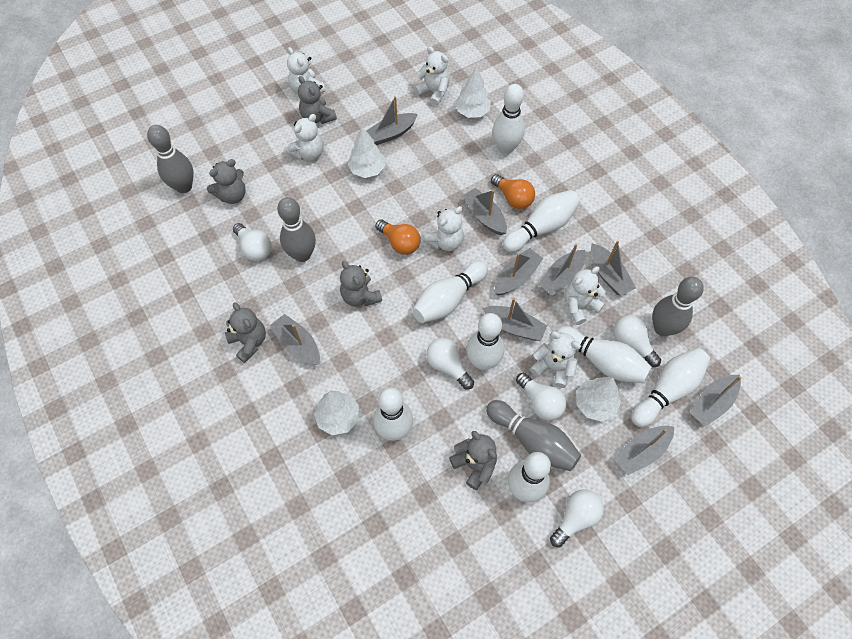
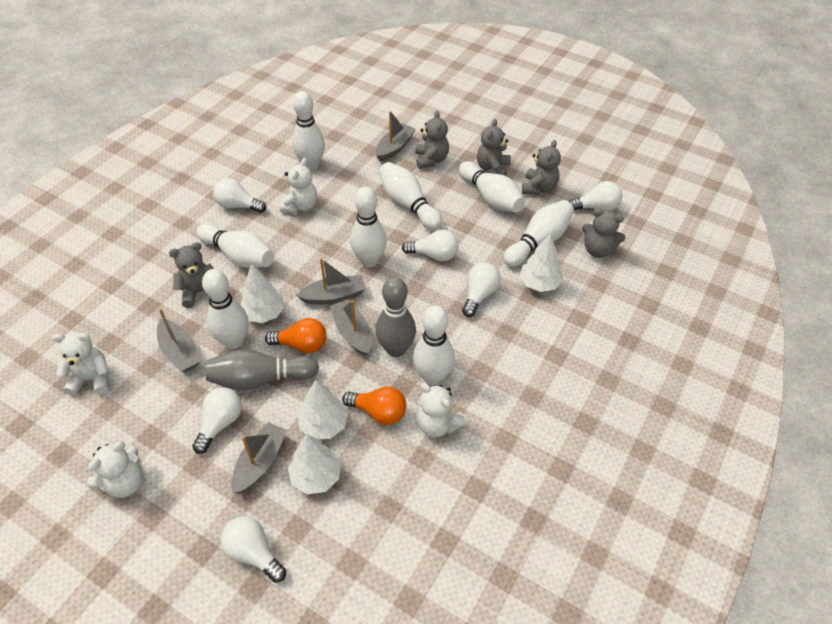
grey boat: [270,314,320,365] [366,96,418,145] [462,188,507,235] [482,298,548,341] [495,248,543,296] [538,244,586,296] [591,241,636,296] [614,426,674,475] [690,375,741,427] = 9 -> [157,308,200,372] [231,422,287,494] [296,258,365,304] [330,299,371,356] [376,111,416,162] = 5
grey bowling pin: [147,125,194,193] [277,197,316,262] [486,400,581,471] [652,277,704,336] = 4 -> [206,349,319,391] [376,277,416,357] = 2
white light bulb: [233,223,272,261] [426,338,474,390] [516,373,567,421] [550,489,604,548] [613,315,661,367] = 5 -> [192,387,242,454] [213,178,266,213] [221,516,286,583] [402,230,459,262] [462,262,501,317] [568,181,622,211] = 6
white teddy bear: [287,47,325,94] [287,114,323,160] [414,46,450,106] [423,206,464,251] [530,331,581,388] [564,266,605,325] = 6 -> [53,332,109,396] [87,441,143,498] [280,158,317,214] [416,383,467,437] = 4

